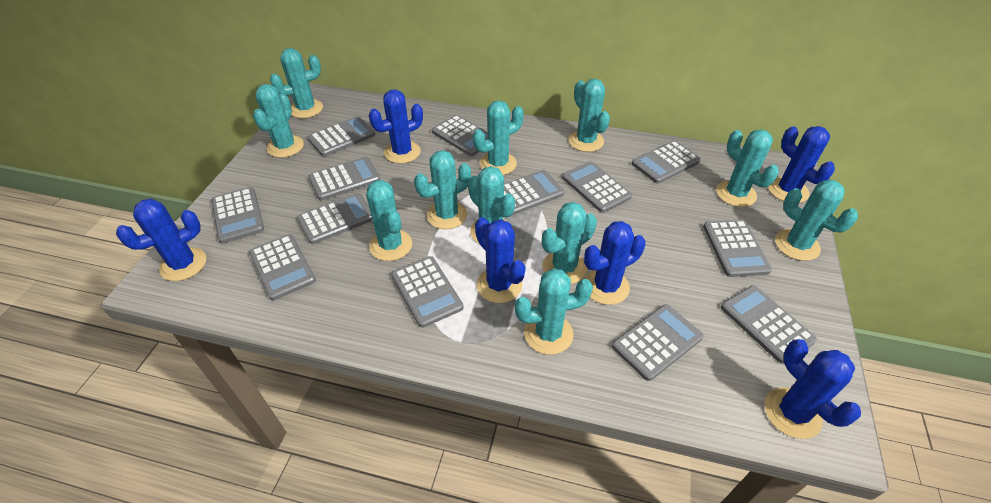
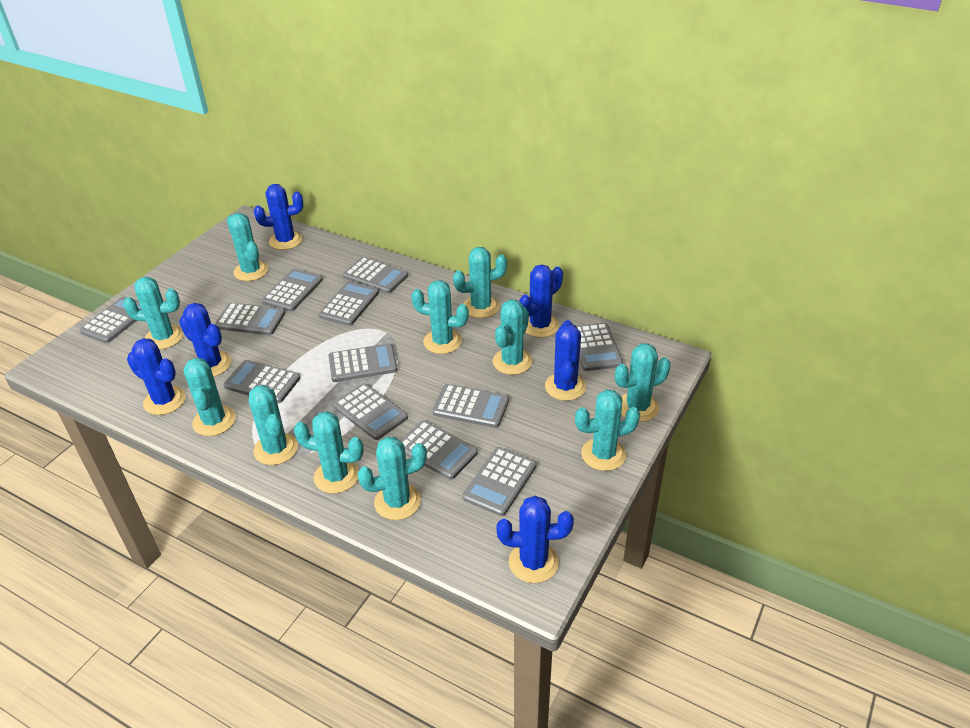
grey calculator: [212,187,264,244] [249,234,316,300] [297,193,373,244] [308,116,375,156] [309,157,380,200] [391,256,464,328] [432,115,488,156] [504,170,564,216] [562,161,632,213] [612,304,703,381] [632,140,701,183] [703,219,772,277] [721,286,817,364] = 13 -> [80,297,142,343] [215,303,285,335] [223,360,300,403] [262,268,323,312] [319,281,379,326] [328,343,398,382] [333,383,408,440] [343,257,408,294] [400,420,478,480] [432,384,509,428] [463,447,537,516] [576,323,623,371] = 12

